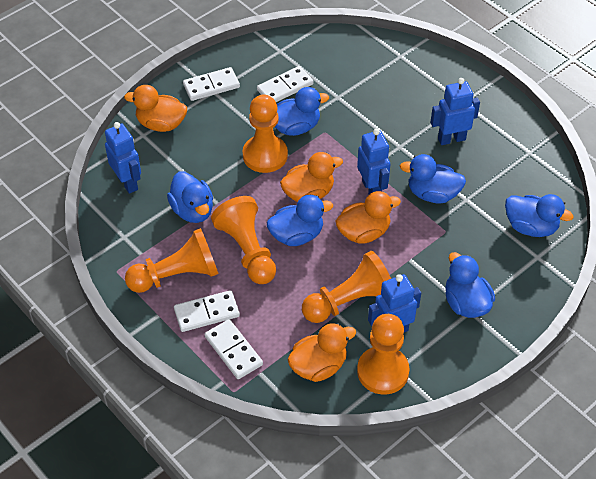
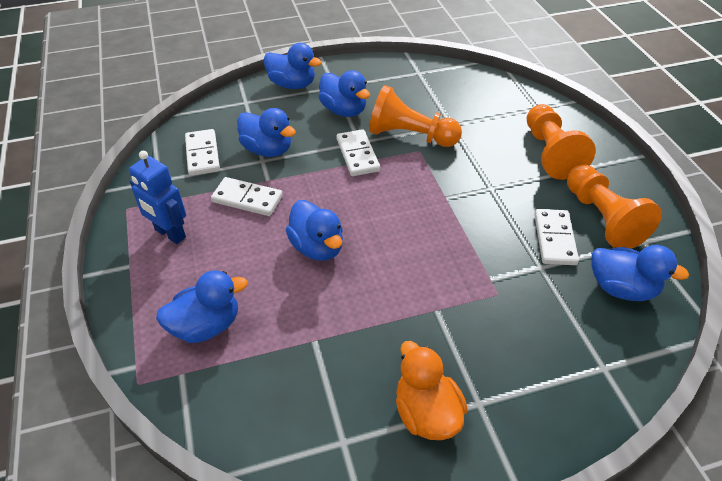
blue robot: [105,122,141,194] [357,129,390,195] [368,274,421,332] [431,78,480,145] = 4 -> [129,151,186,244] = 1
orange duck: [124,85,187,132] [280,152,343,202] [287,323,356,382] [335,191,401,244] = 4 -> [396,341,468,440] = 1
orange pawn: [125,228,218,293] [211,196,276,284] [242,94,288,173] [302,251,391,323] [357,314,409,395] = 5 -> [369,85,462,147] [527,104,596,180] [567,165,662,249] = 3

